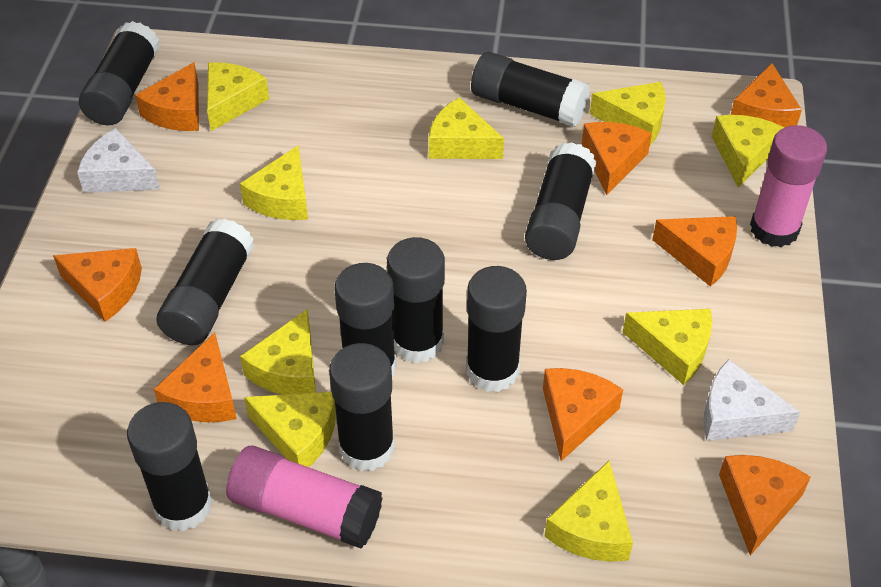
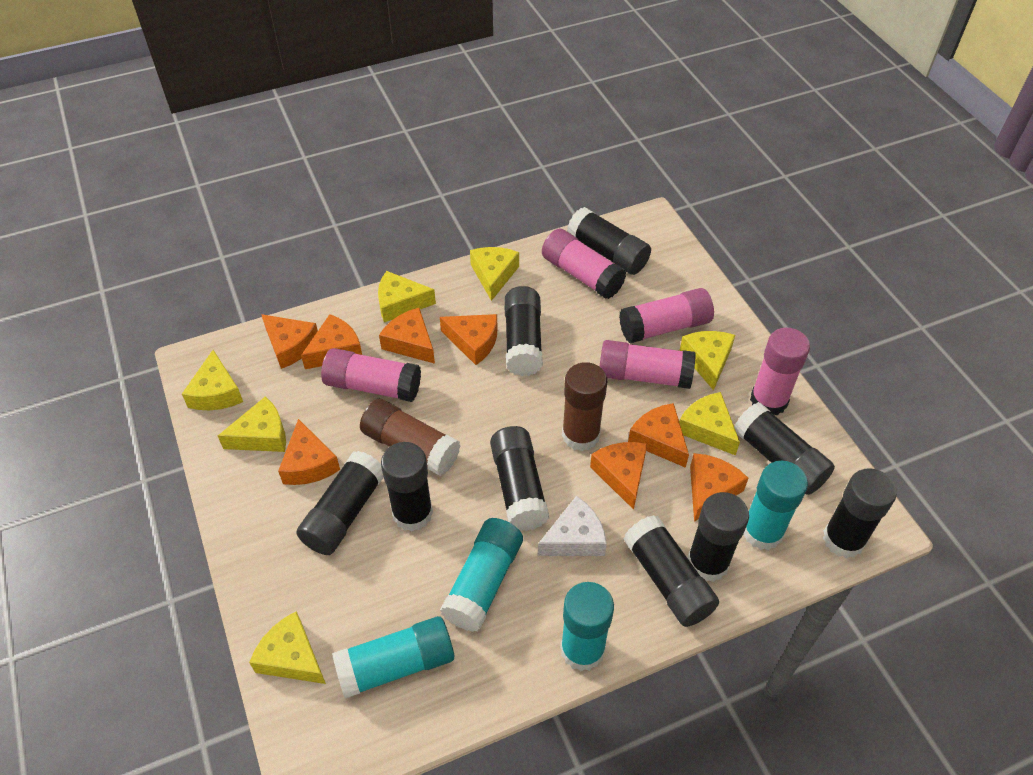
brown glue stick: none = 0 -> [360,399,460,476] [562,362,607,451] = 2
pink glue stick: [226,445,382,549] [750,125,827,247] = 2 -> [321,348,421,402] [542,228,626,299] [599,340,696,389] [619,288,714,343] [750,328,810,415] = 5
turquoise glue stick: none = 0 -> [332,616,454,699] [440,518,523,632] [560,582,614,671] [743,461,808,550] = 4
white cheese: [77,128,160,193] [704,359,800,441] = 2 -> [538,496,607,556] = 1
yellow cheese: [207,62,269,131] [240,145,308,220] [240,309,316,395] [244,392,336,467] [429,97,504,159] [544,461,633,562] [590,82,666,145] [622,309,712,385] [712,115,784,187] = 9 -> [182,350,243,410] [218,396,286,452] [249,611,326,684] [378,271,436,322] [470,247,519,301] [679,331,735,391] [679,392,740,456] = 7

